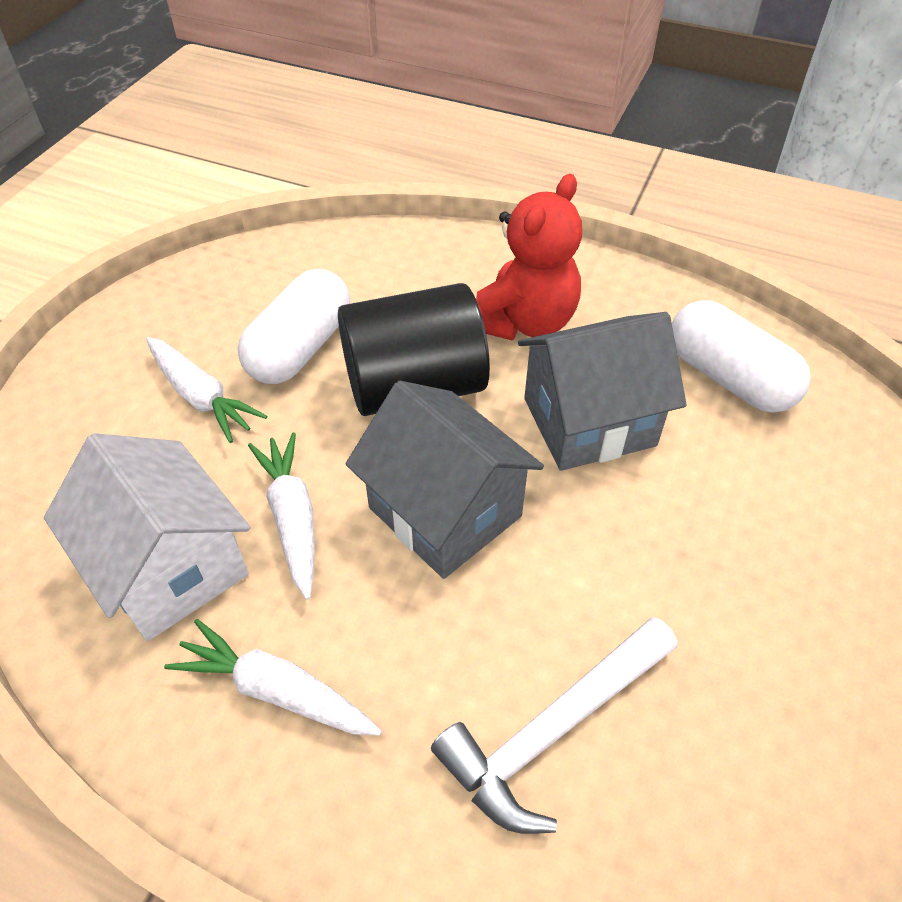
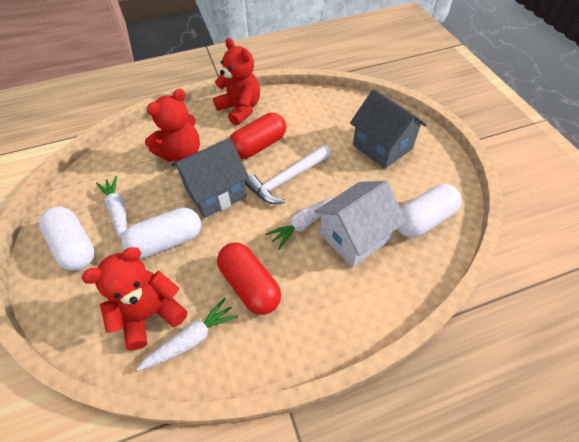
black cylinder: [338,283,490,416] = 1 -> none = 0
red capsule: none = 0 -> [217,243,281,315] [229,113,286,159] = 2
red teddy bear: [476,174,582,340] = 1 -> [82,247,187,350] [145,89,200,162] [213,38,260,126] = 3
white capsule: [238,269,350,384] [672,300,811,413] = 2 -> [39,207,95,271] [121,208,201,259] [397,184,462,237] = 3

